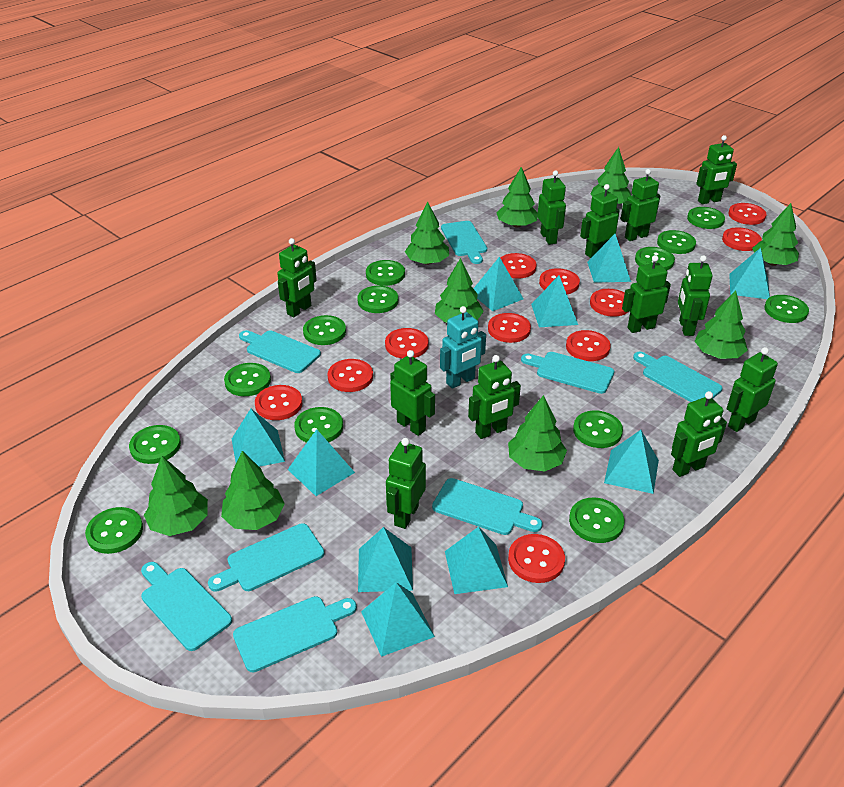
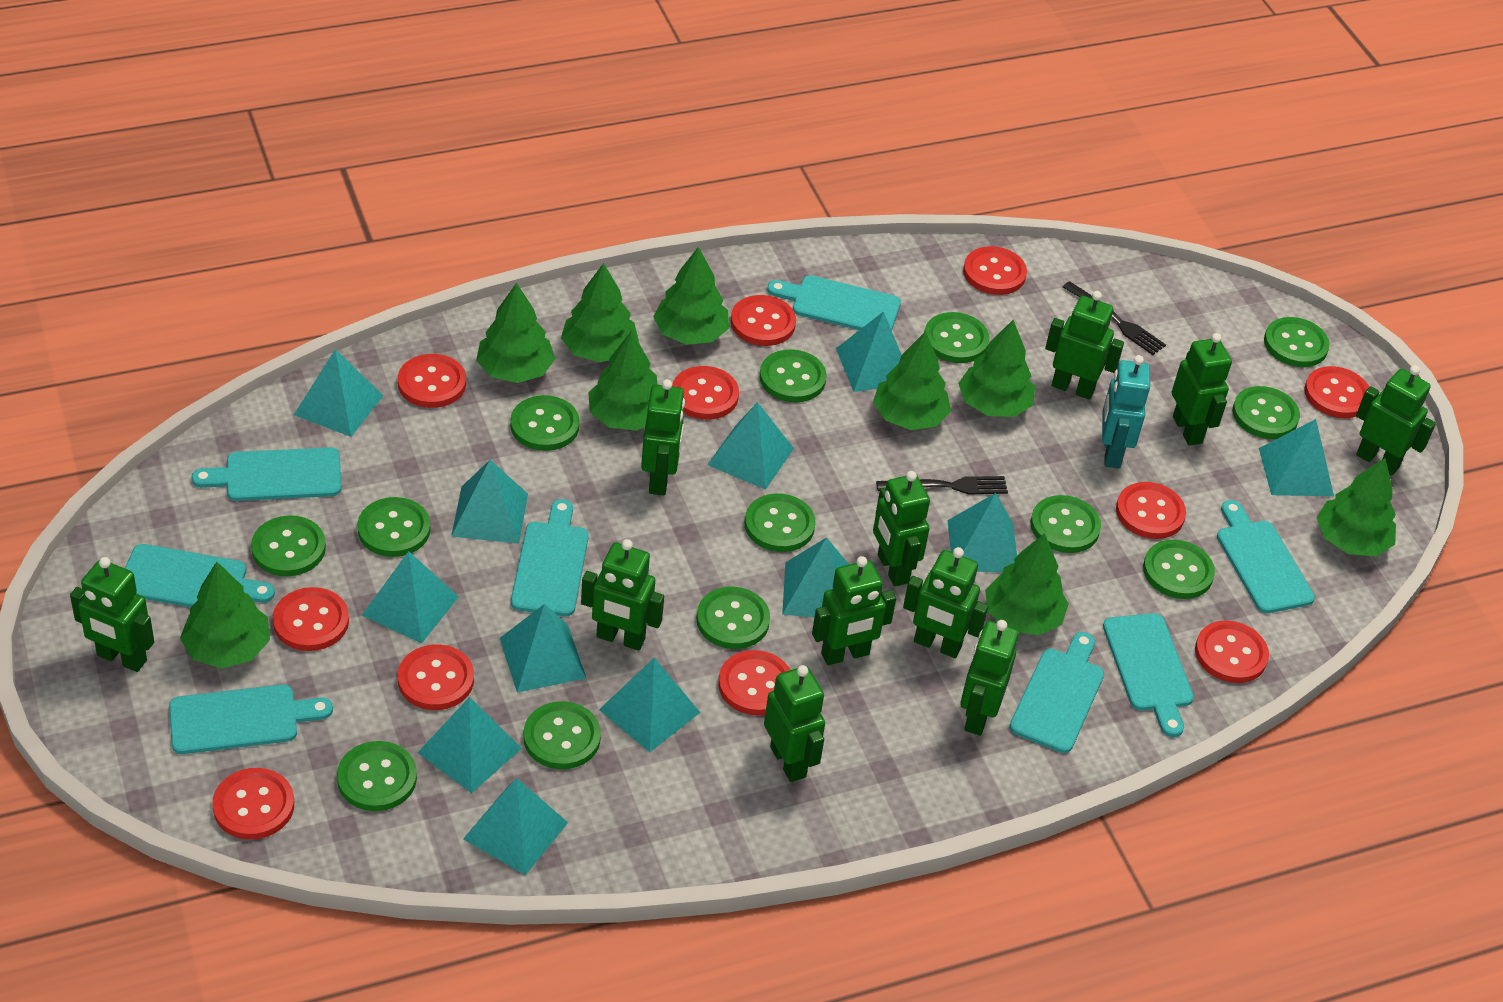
black fork: none = 0 -> [876,476,1008,495] [1063,281,1166,355] = 2
green robot: [277,238,317,317] [386,438,426,529] [390,350,435,436] [468,355,521,439] [537,170,566,245] [580,184,620,258] [620,169,660,241] [622,255,671,333] [671,391,727,477] [678,255,713,336] [696,135,737,204] [727,347,778,432] = 12 -> [70,557,154,672] [581,539,664,651] [641,379,685,495] [764,665,825,782] [812,556,896,665] [873,471,930,586] [903,547,988,658] [960,620,1019,736] [1045,291,1124,400] [1172,333,1232,446] [1356,365,1436,475] = 11
turquoise pyramid: [232,409,285,467] [288,429,355,496] [358,527,413,592] [361,582,435,657] [445,527,508,594] [473,257,523,311] [531,275,578,327] [587,234,631,283] [604,430,659,494] [729,248,770,299] = 10 -> [294,349,384,437] [361,551,459,644] [417,697,522,793] [451,460,528,544] [463,778,568,875] [500,604,586,693] [599,658,701,752] [707,402,794,490] [782,537,849,618] [836,311,901,392] [947,493,1017,573] [1259,419,1334,496] = 12

